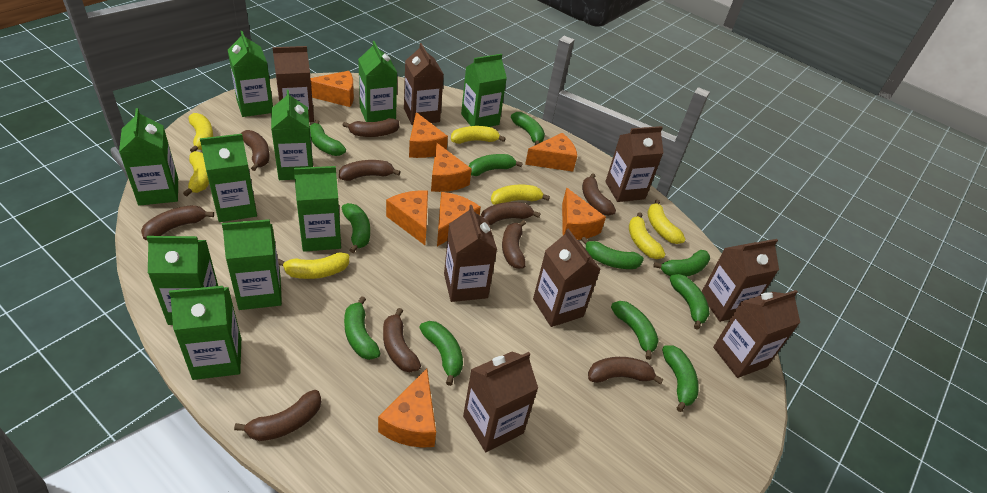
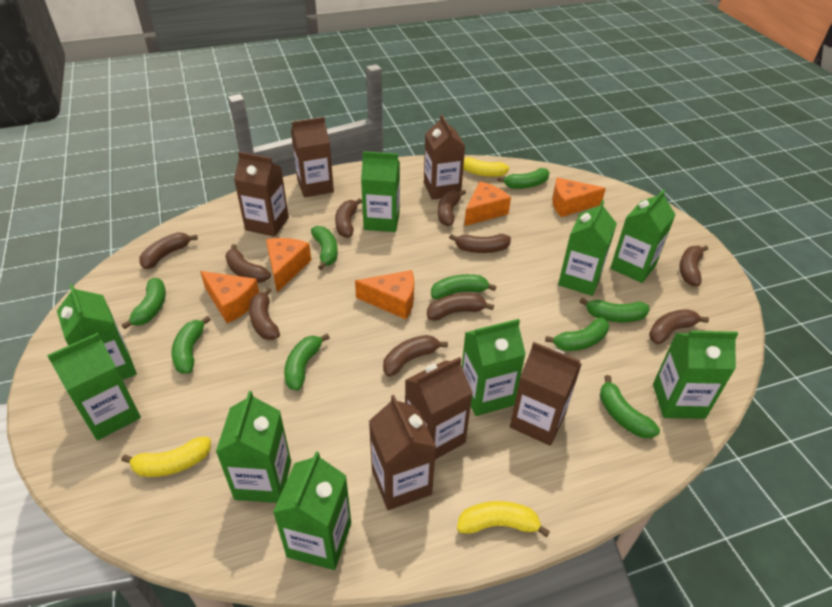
brown carton: [272,46,314,122] [404,43,444,125] [444,205,497,302] [463,352,538,452] [533,229,601,327] [605,126,663,202] [702,239,779,322] [713,290,800,378] = 8 -> [234,152,289,237] [291,117,334,198] [369,395,436,510] [405,357,473,460] [424,114,465,200] [510,342,582,446] = 6
green banana: [310,120,346,156] [342,203,370,253] [344,296,381,360] [419,321,463,386] [469,154,523,176] [511,112,545,145] [581,237,644,269] [611,301,659,360] [653,250,710,277] [662,345,699,412] [670,274,710,330] = 11 -> [121,278,166,329] [171,316,211,374] [284,334,330,391] [311,226,338,270] [431,274,496,299] [498,168,550,189] [545,318,609,351] [579,298,650,322] [600,375,660,438] = 9
green carton: [119,108,178,206] [146,236,218,325] [169,286,241,380] [200,134,257,222] [222,219,282,310] [228,31,273,117] [271,90,313,180] [294,166,341,252] [358,41,397,122] [461,54,507,127] = 10 -> [47,333,141,440] [57,284,137,380] [216,391,291,503] [273,451,351,570] [361,151,400,232] [462,319,526,416] [558,200,617,296] [610,189,676,283] [653,331,738,419] = 9
orange cheese: [310,71,354,107] [378,368,436,448] [386,190,428,245] [409,112,448,158] [431,143,472,192] [437,192,481,246] [525,133,577,172] [562,188,606,240] = 8 -> [200,271,259,323] [266,238,311,292] [355,270,414,319] [464,181,511,226] [552,177,606,217] = 5
yellow banana: [183,151,209,196] [189,113,213,152] [278,252,349,279] [451,126,506,144] [491,185,550,205] [629,212,665,259] [647,200,685,244] = 7 -> [121,437,211,477] [457,501,550,537] [463,157,509,177] = 3

